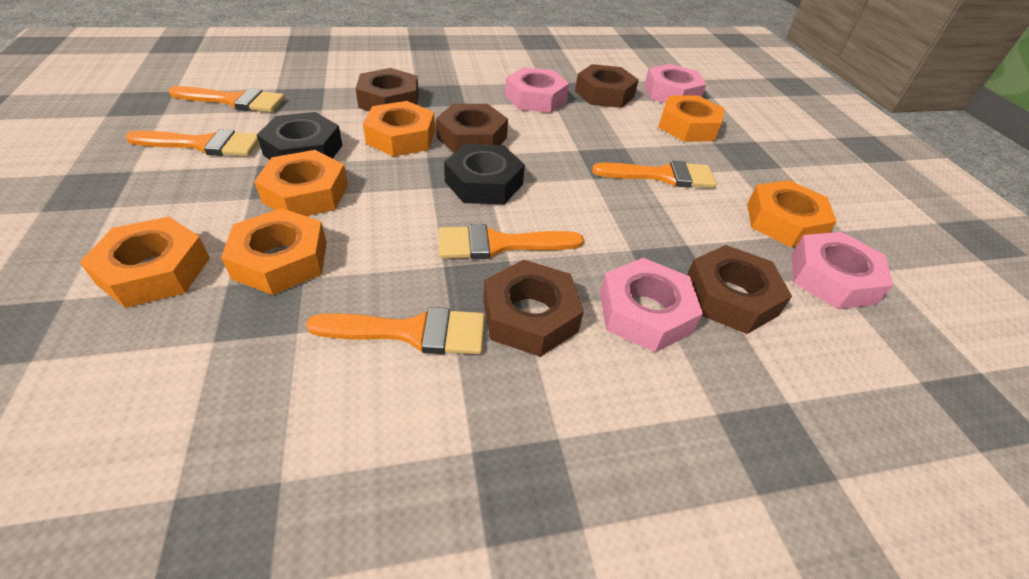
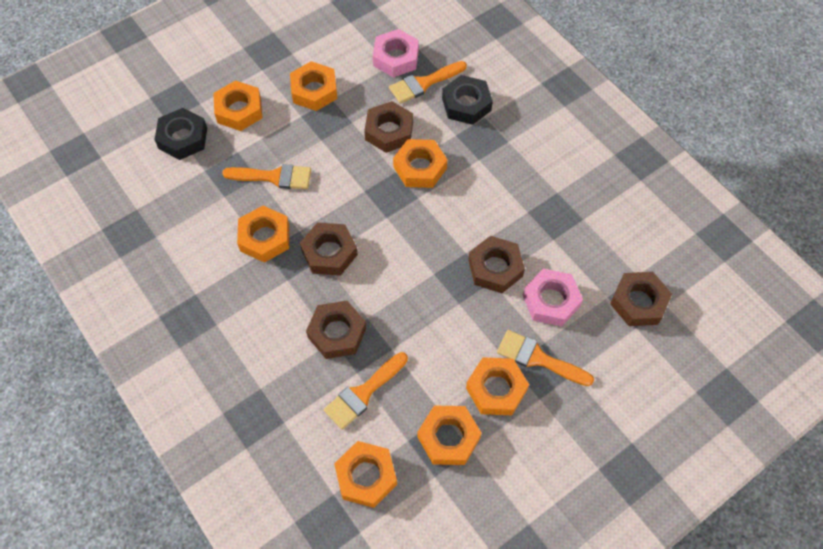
orange brush: [126,129,259,157] [168,86,285,112] [306,307,485,354] [439,224,584,259] [592,161,716,188] = 5 -> [222,164,311,189] [324,352,408,430] [389,61,467,104] [497,330,594,386] = 4
orange nut: [80,217,210,308] [221,208,327,295] [254,150,348,216] [363,101,435,157] [658,95,725,142] [747,180,837,247] = 6 -> [213,80,262,131] [237,206,289,263] [290,61,337,111] [334,441,397,508] [393,139,447,188] [418,406,481,465] [466,357,529,415] = 7
pink nut: [505,67,569,113] [600,258,703,352] [644,64,706,103] [791,232,894,309] = 4 -> [373,29,419,77] [523,269,583,326] = 2

